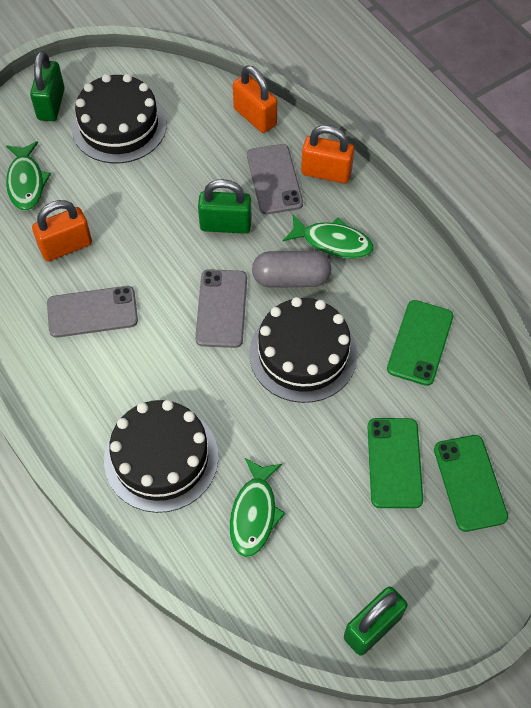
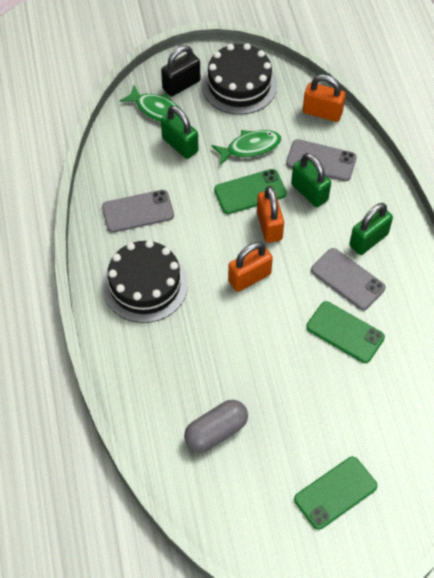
black cake: [71,74,167,163] [104,400,218,513] [249,297,358,403] = 3 -> [103,240,188,323] [202,43,278,115] = 2
black padlock: none = 0 -> [161,46,200,97] = 1
green fish: [6,141,51,211] [229,458,285,557] [283,215,374,258] = 3 -> [120,85,180,122] [212,130,281,166] = 2

